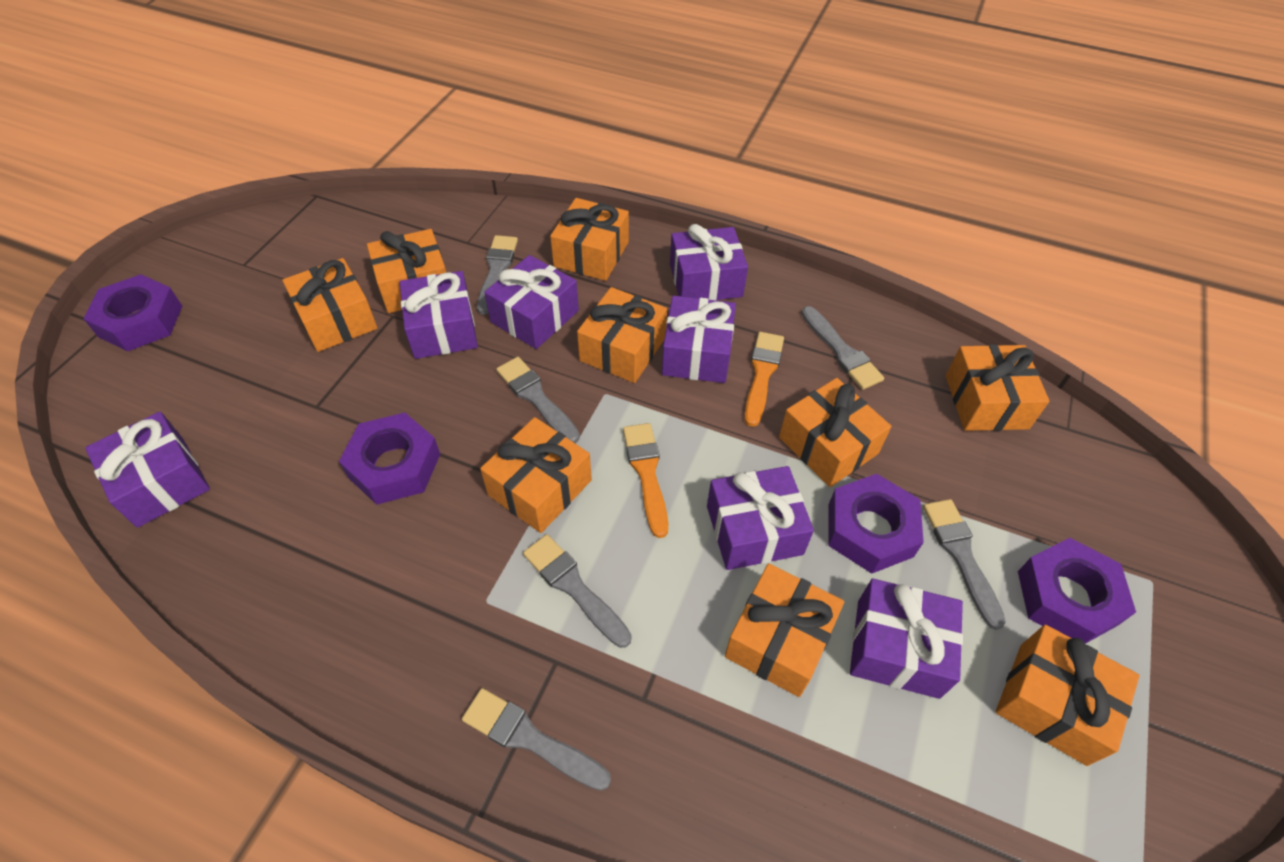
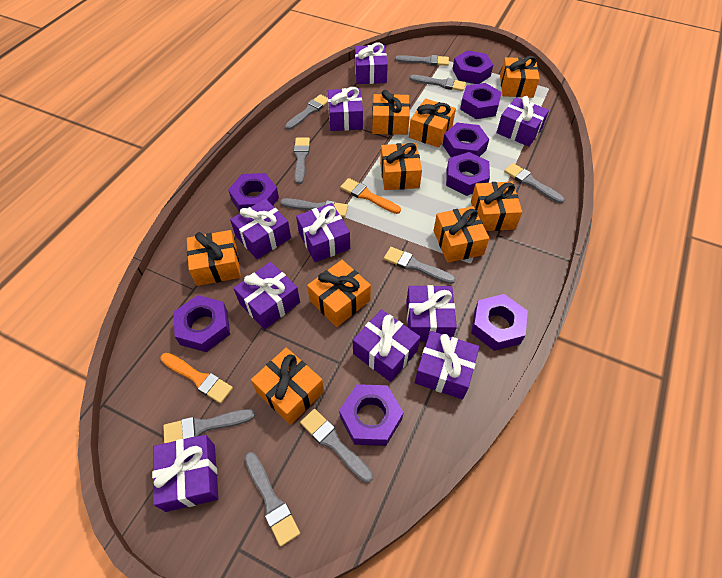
grey brush: [462,688,611,791] [477,235,518,315] [496,357,580,443] [523,534,632,648] [801,306,884,390] [923,499,1006,630] = 6 -> [163,409,255,443] [245,452,300,546] [280,198,348,217] [285,94,328,130] [294,138,310,184] [300,409,373,483] [384,247,455,284] [395,55,449,66] [410,75,466,91] [504,163,565,203] = 10
purple gift: [85,412,210,528] [400,271,478,359] [484,255,579,349] [662,296,736,383] [670,224,748,300] [707,466,814,570] [850,578,963,699] = 7 -> [152,435,219,512] [230,199,291,259] [234,262,300,330] [296,203,350,262] [328,87,363,131] [353,309,420,382] [355,43,388,84] [406,285,457,342] [415,331,479,399] [497,96,549,147] = 10
purple nut: [83,274,182,352] [339,413,440,505] [829,474,924,574] [1018,538,1136,644] = 4 -> [173,295,230,352] [228,173,279,212] [339,384,404,446] [443,123,489,157] [446,152,490,196] [452,50,493,84] [460,83,502,119] [471,294,528,351] = 8

